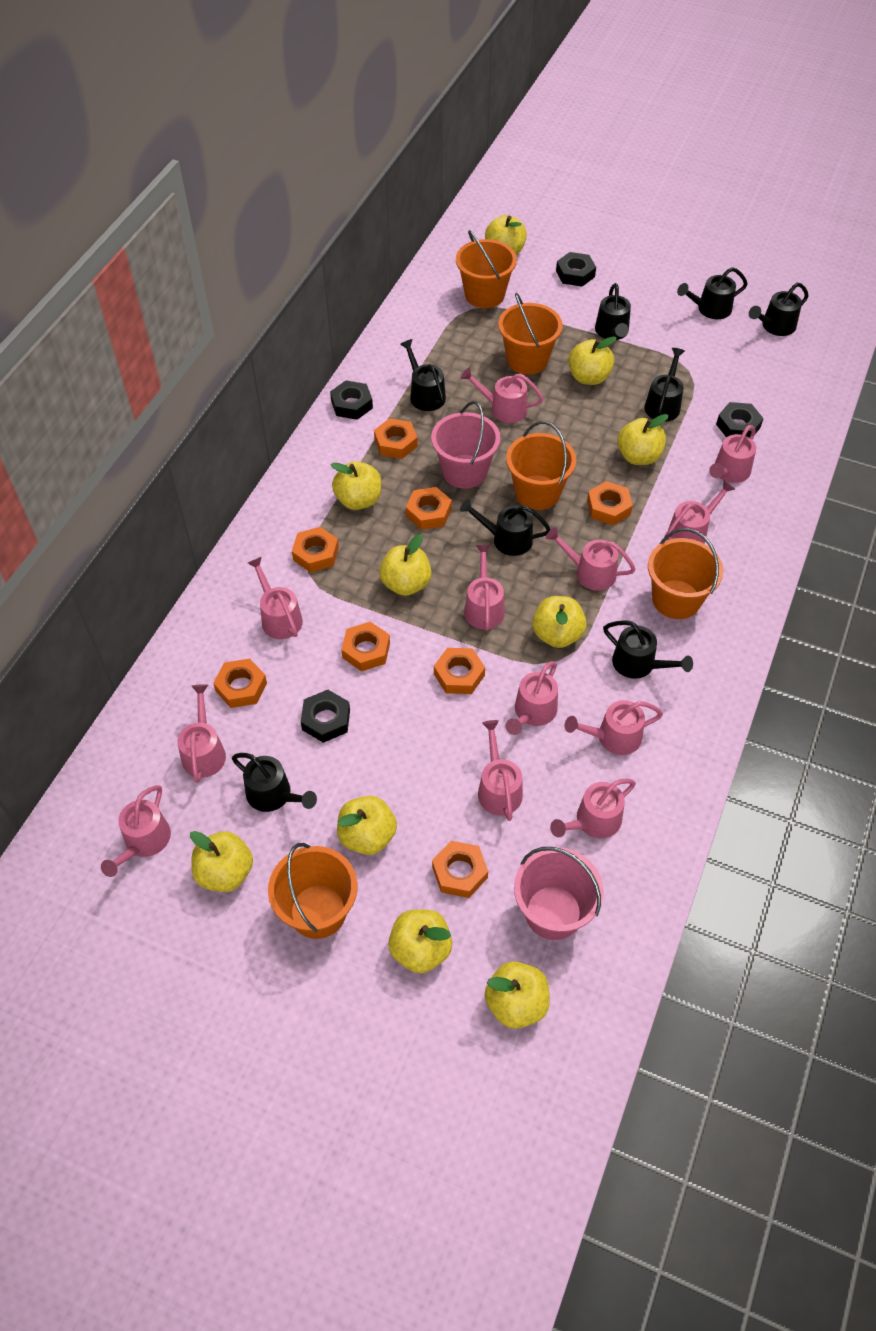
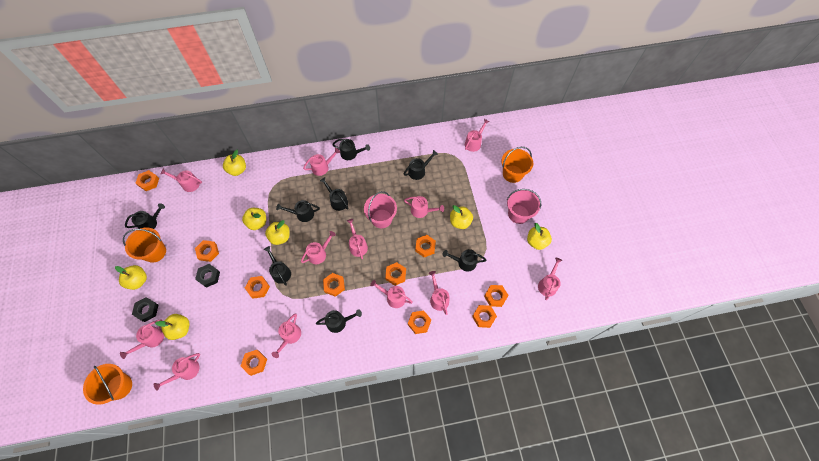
black nut: [301,690,350,743] [330,380,373,420] [556,252,596,287] [716,402,763,437] = 4 -> [132,297,158,322] [195,264,220,288] = 2
orange bucket: [268,843,357,939] [456,230,517,308] [498,293,563,374] [506,421,576,510] [648,528,724,619] = 5 -> [83,364,132,405] [123,227,166,263] [502,147,533,183] = 3
orange nut: [213,658,267,708] [292,527,339,573] [341,622,390,671] [374,418,418,459] [406,487,452,530] [432,841,488,898] [434,648,485,694] [587,481,633,525] = 8 -> [136,170,159,191] [195,240,219,262] [241,350,267,376] [245,276,270,299] [323,273,345,297] [385,262,406,286] [408,310,431,334] [415,235,436,257] [472,305,497,328] [484,285,509,307] = 10
yellow apple: [190,831,253,892] [331,461,381,510] [337,796,397,855] [379,534,432,596] [388,909,452,973] [485,215,527,255] [485,961,550,1029] [532,596,587,648] [568,336,616,385] [617,414,669,465] = 10 -> [115,265,147,290] [155,314,189,340] [223,150,246,176] [242,208,266,230] [265,220,290,245] [450,205,473,229] [527,223,552,250] = 7

